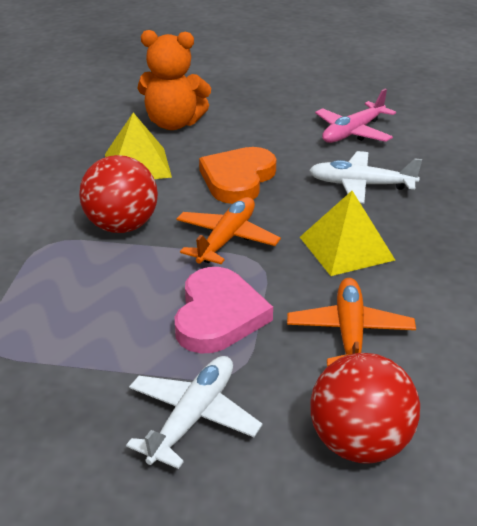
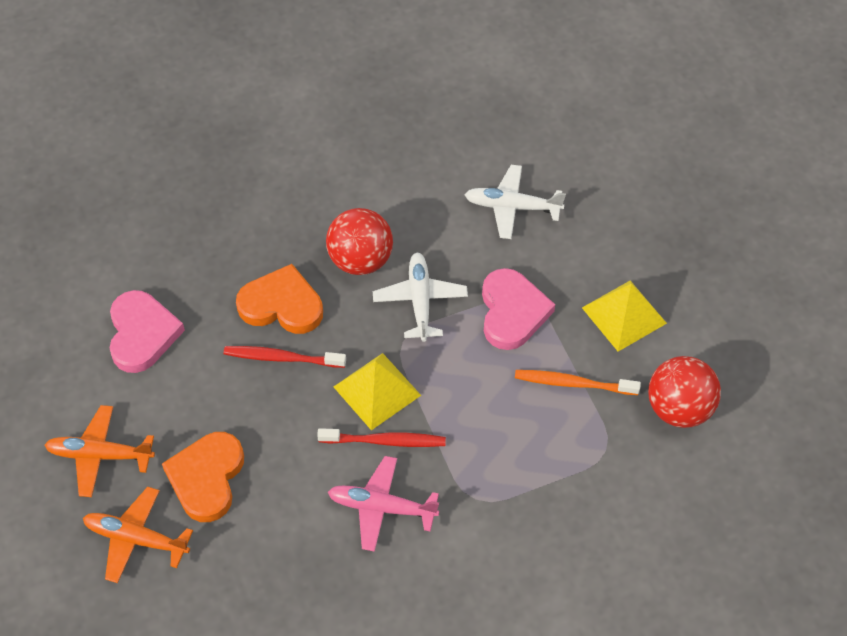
orange heart: [199,147,276,204] = 1 -> [162,432,244,522] [236,264,323,334] = 2
orange teddy bear: [138,30,211,130] = 1 -> none = 0
orange toothbrush: none = 0 -> [515,370,641,395] = 1
pink heart: [175,267,273,354] = 1 -> [110,290,185,373] [482,268,555,350] = 2
red toothbrush: none = 0 -> [224,346,346,368] [317,428,446,447] = 2

